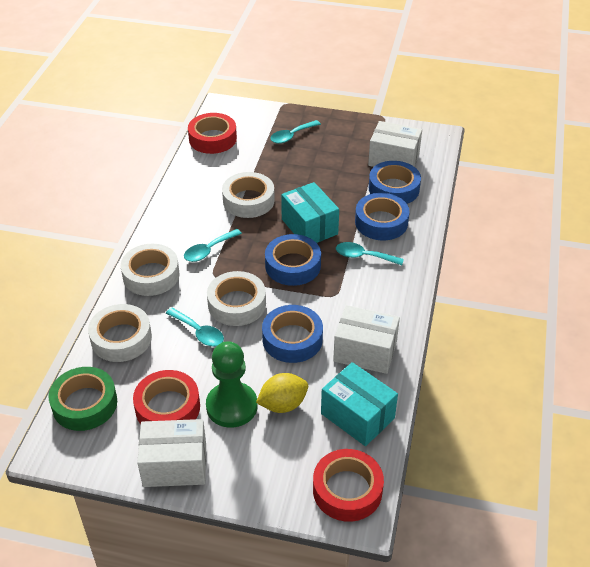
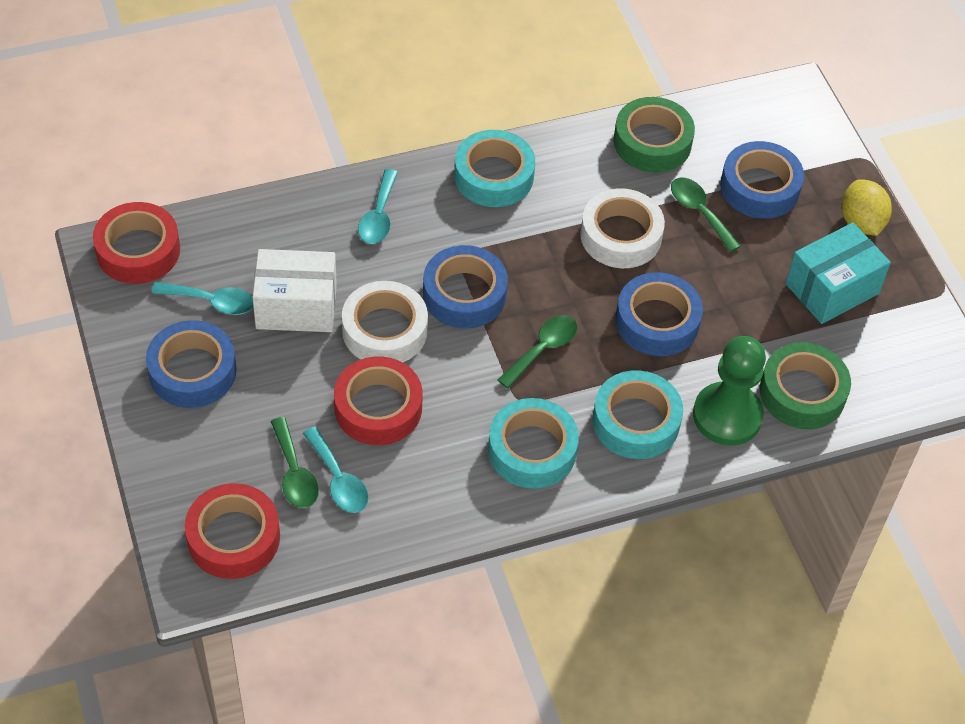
green spoon: none = 0 -> [271,417,319,508] [497,315,577,389] [671,177,741,252] = 3
green tape: [49,367,117,431] = 1 -> [614,97,695,172] [760,342,851,429] = 2
turquoise box: [281,182,339,243] [321,362,398,446] = 2 -> [786,223,891,324] = 1
turquoise spoon: [166,308,224,346] [184,229,242,262] [270,120,321,144] [336,242,404,265] = 4 -> [152,282,253,315] [303,427,369,513] [358,169,398,244] = 3
turquoise tape: none = 0 -> [454,130,535,207] [488,398,579,489] [592,370,683,459] = 3
white box: [137,419,206,487] [333,305,400,374] [368,121,422,167] = 3 -> [252,249,337,332] = 1
white tape: [88,304,152,362] [121,244,179,296] [207,271,266,326] [222,172,275,218] = 4 -> [342,281,428,362] [580,188,665,268] = 2

